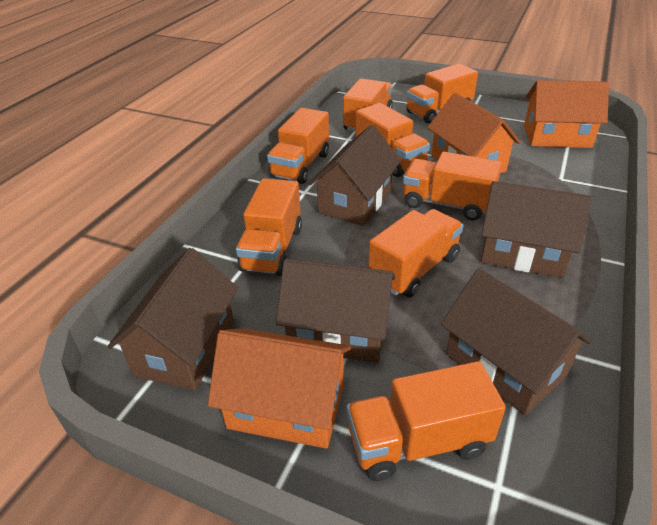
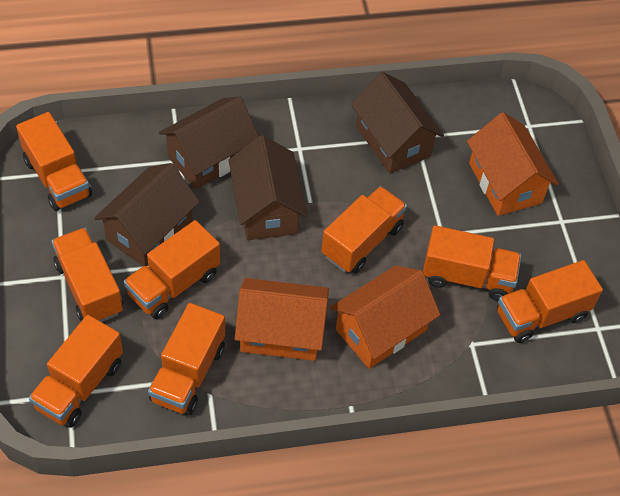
brown house: [107,248,238,390] [276,259,395,363] [308,125,401,226] [441,268,592,415] [481,181,591,278] = 5 -> [94,163,200,266] [159,97,259,189] [228,135,308,240] [351,72,444,174] = 4

